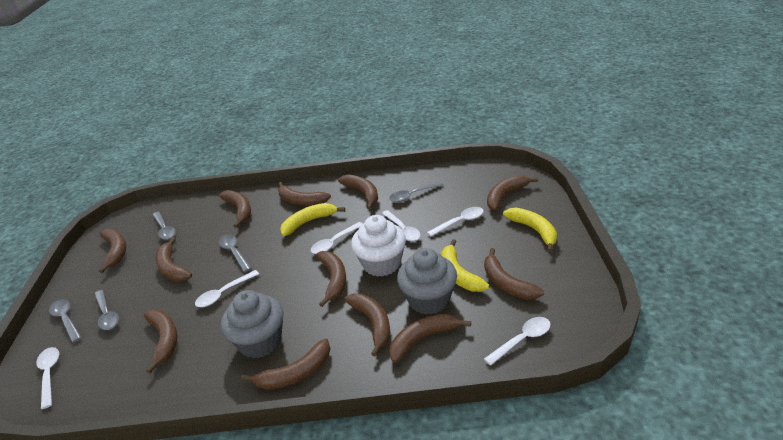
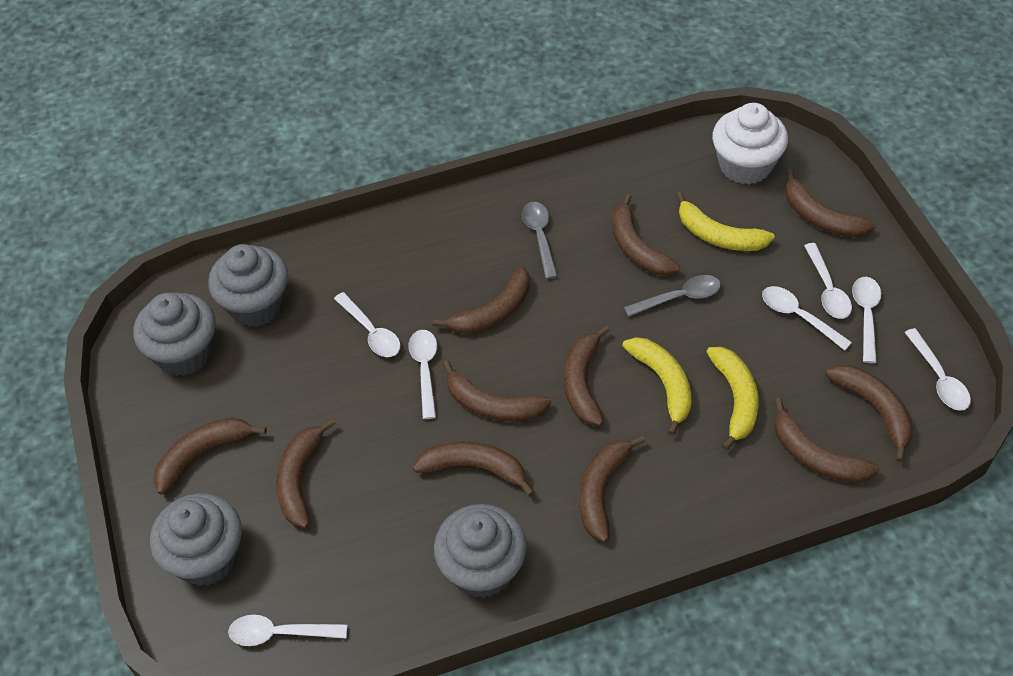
brown banana: [99,229,126,273] [144,310,177,373] [155,237,192,282] [219,190,251,228] [241,339,330,390] [278,182,331,206] [316,251,346,307] [338,174,378,210] [344,293,390,357] [389,313,471,363] [484,248,544,300] [487,175,538,211] = 12 -> [153,417,267,495] [276,418,335,528] [413,441,534,497] [433,266,530,334] [442,360,551,422] [564,325,610,426] [580,435,645,542] [612,194,680,275] [774,398,879,483] [785,169,875,237] [826,365,913,462] = 11
grey cupcake: [221,290,283,358] [397,248,457,314] = 2 -> [133,293,216,376] [150,493,242,586] [208,244,288,327] [434,504,527,598] = 4
grey spoon: [49,299,82,343] [94,290,119,330] [152,212,176,240] [219,235,251,272] [389,181,443,202] = 5 -> [522,202,558,279] [624,275,721,317] = 2
white spoon: [36,347,59,409] [195,270,259,307] [311,222,363,254] [382,210,421,241] [427,207,484,236] [484,317,551,366] = 6 -> [228,615,347,646] [334,292,400,357] [408,330,437,419] [762,286,852,350] [804,243,852,319] [852,277,881,363] [904,328,971,411] = 7

